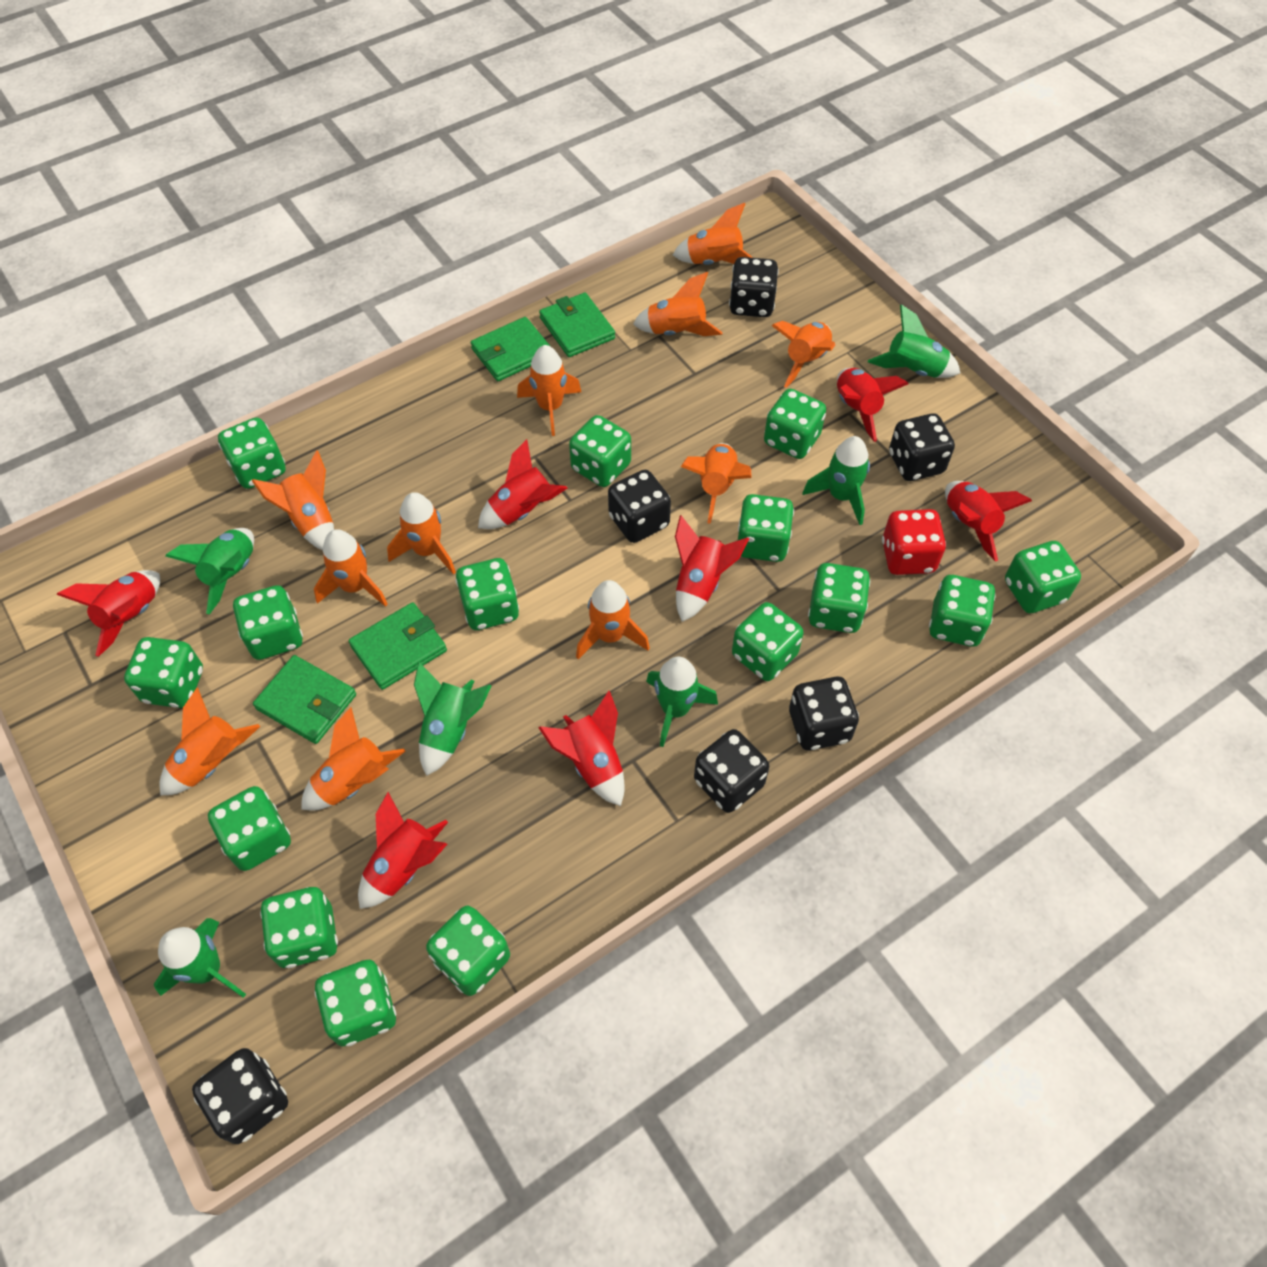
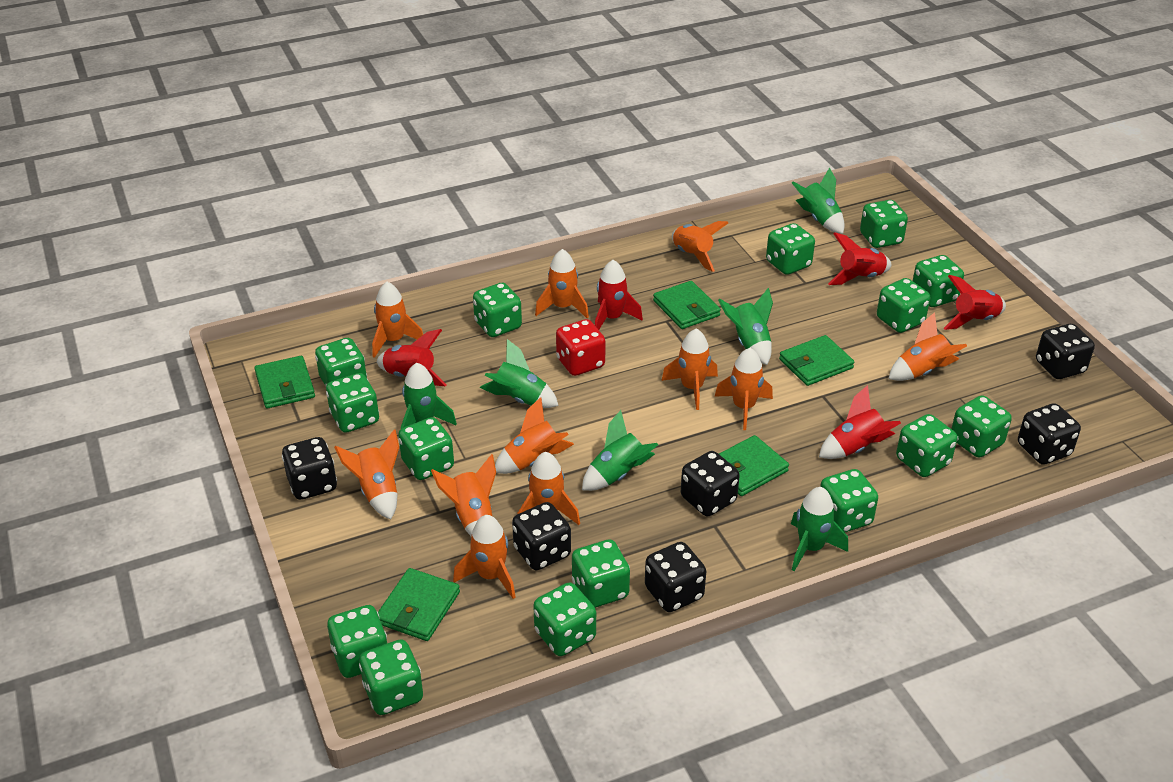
green wallet: [253,655,356,744] [349,602,447,690] [471,317,551,381] [539,293,615,357] = 4 -> [254,356,315,408] [378,568,460,641] [653,281,721,329] [719,435,789,496] [779,335,854,386] = 5
red rocket: [57,570,160,657] [358,792,448,909] [478,439,568,529] [538,690,625,806] [675,515,749,622] [837,368,908,442] [945,481,1032,562] = 7 -> [377,329,447,386] [595,260,643,330] [819,385,901,459] [828,232,891,285] [944,275,1006,330] = 5

